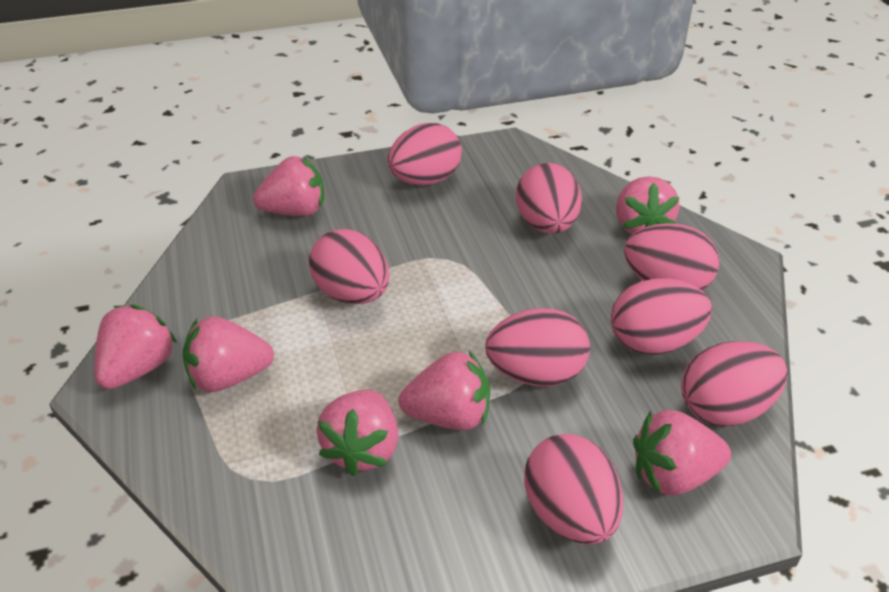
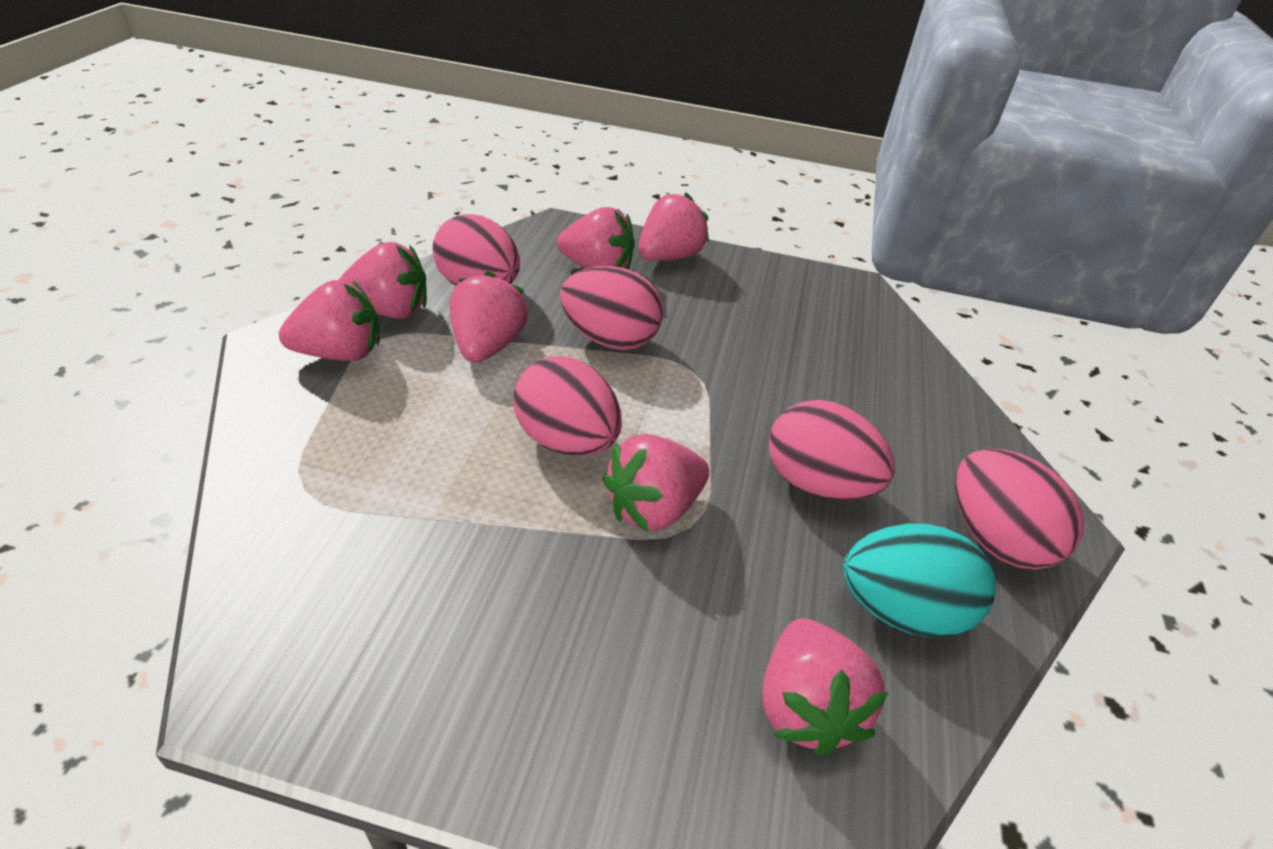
pink egg: [309,229,389,304] [388,123,462,185] [485,308,590,386] [516,163,582,233] [524,434,623,544] [611,278,712,355] [624,223,720,290] [681,341,788,427] = 8 -> [432,214,520,286] [513,356,622,456] [560,266,663,350] [769,400,895,501] [955,449,1084,570] = 5
turquoise egg: none = 0 -> [843,524,996,638] = 1

